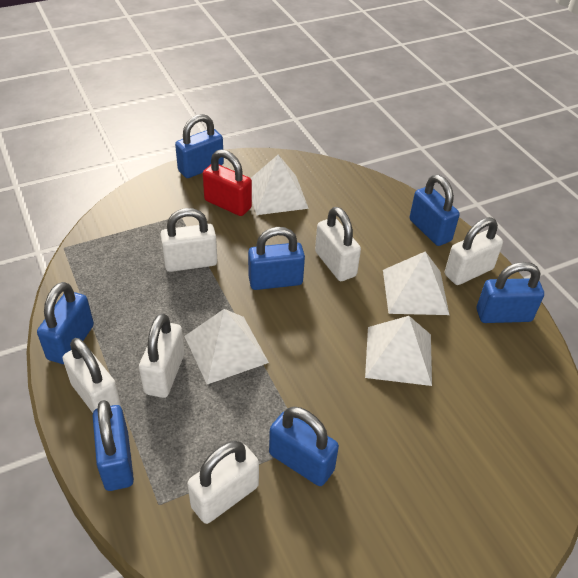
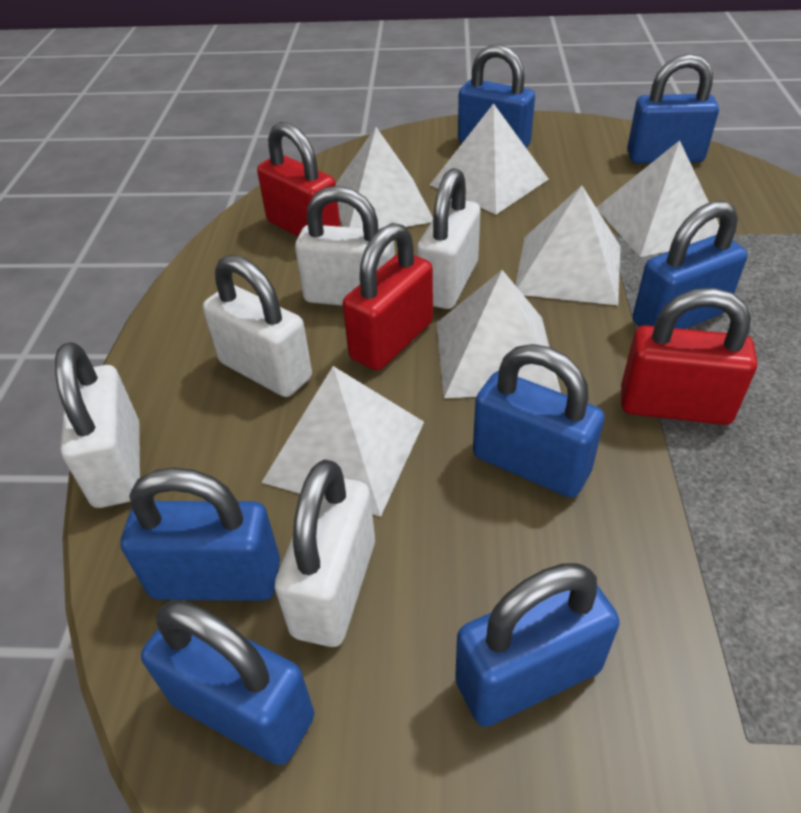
red padlock: [203,149,252,216] = 1 -> [257,122,340,237] [343,223,433,371] [621,288,757,425] = 3
white padlock: [63,338,121,413] [139,313,185,398] [160,208,217,272] [187,441,259,524] [315,207,361,281] [445,217,503,285] = 6 -> [55,342,140,508] [203,255,312,397] [275,459,375,647] [295,186,395,306] [417,168,481,309] = 5
white pyramid: [185,309,269,384] [251,155,309,215] [365,316,432,386] [383,251,449,315] = 4 -> [261,366,424,517] [336,127,433,230] [430,103,549,214] [437,270,561,398] [515,186,620,305] [596,140,719,257] = 6

